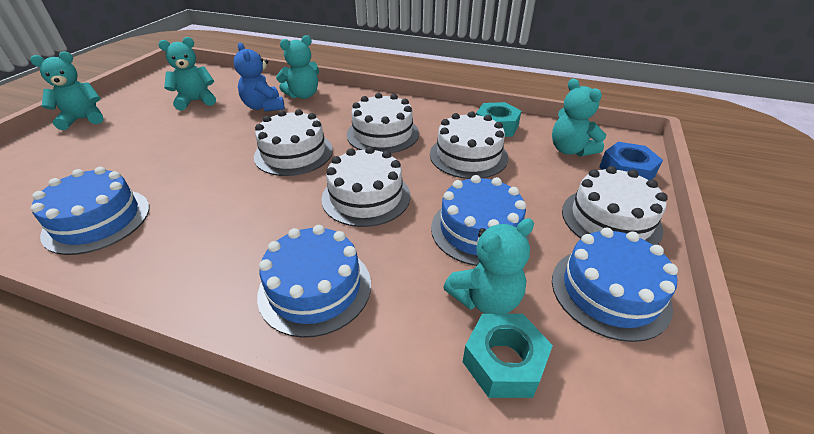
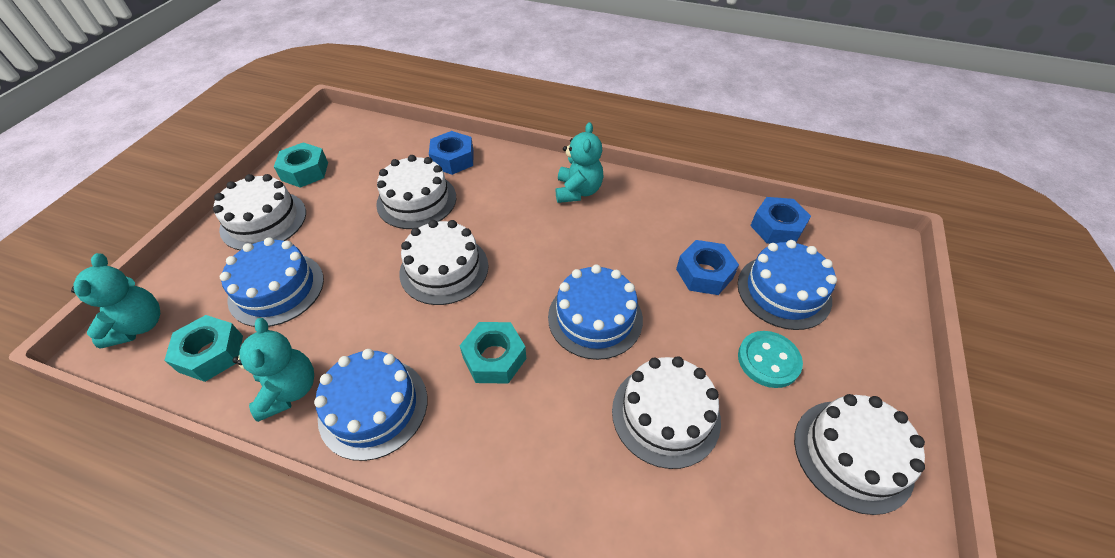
blue nut: [599,142,663,180] = 1 -> [429,131,474,175] [676,240,739,295] [750,197,811,244] = 3
blue teddy bear: [234,43,285,112] = 1 -> none = 0
turquoise button: none = 0 -> [738,331,803,388] = 1
turquoise nut: [463,314,553,398] [476,102,521,137] = 2 -> [164,315,243,382] [274,142,328,188] [459,322,526,384] = 3
turquoise teddy bear: [30,51,103,130] [158,37,216,110] [276,35,319,99] [443,218,534,314] [552,79,606,157] = 5 -> [71,253,161,349] [232,318,314,422] [556,122,604,203] = 3

